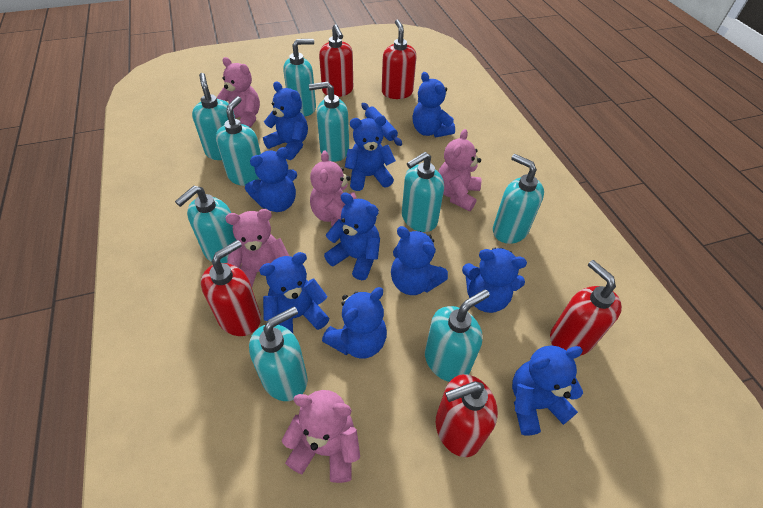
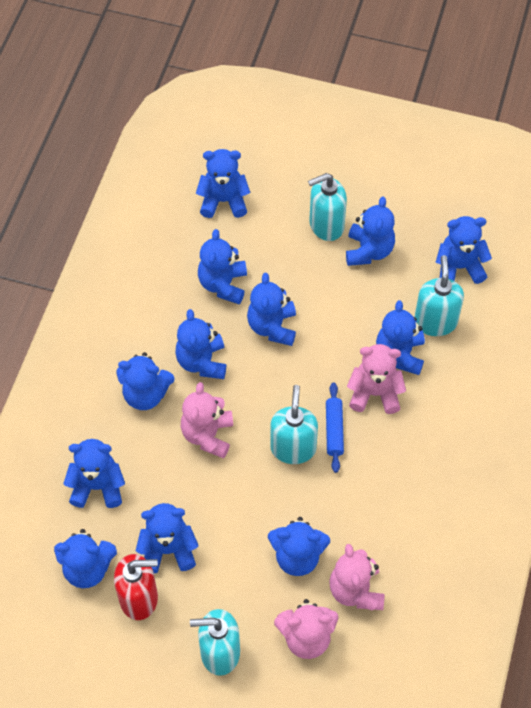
blue teddy bear: [245,147,297,212] [259,252,330,333] [263,82,308,160] [322,287,387,359] [324,192,380,280] [345,115,396,191] [391,226,448,295] [412,72,455,137] [462,248,527,313] [512,346,583,436] = 10 -> [54,529,117,588] [63,439,125,508] [116,352,175,410] [136,503,198,573] [175,309,226,379] [196,149,250,218] [198,229,247,304] [247,273,296,346] [268,517,330,576] [346,197,395,266] [376,300,425,375] [436,216,492,284] = 12
pink teddy bear: [216,57,260,128] [225,209,289,287] [282,390,360,483] [310,151,357,226] [438,129,481,211] = 5 -> [181,382,233,458] [274,599,339,659] [329,544,385,611] [347,344,406,414] = 4
red soap dispenser: [201,240,261,336] [319,24,353,97] [382,20,416,99] [436,374,498,457] [550,260,622,356] = 5 -> [114,554,158,620] = 1
turquoise soap dispenser: [175,185,236,263] [192,73,235,160] [216,96,261,186] [249,306,308,401] [283,39,316,117] [309,81,349,162] [402,152,444,232] [425,289,490,382] [493,154,544,244] = 9 -> [190,609,240,676] [270,385,318,464] [308,173,347,241] [415,255,464,336] = 4

